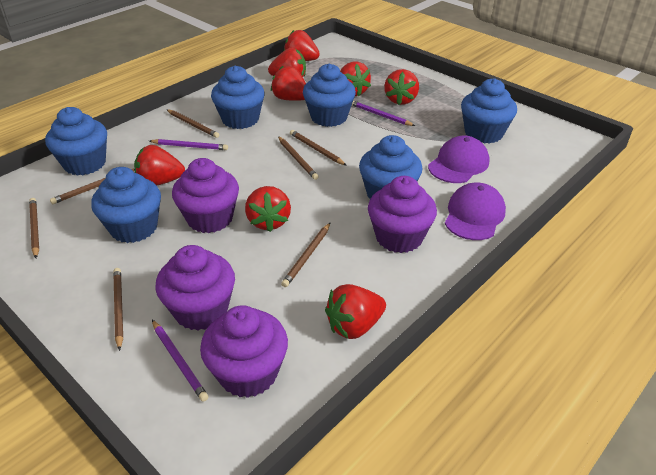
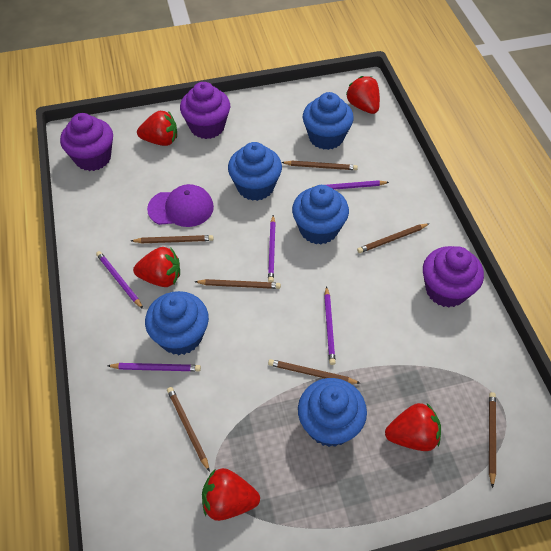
blue cupcake: [45,107,107,176] [91,167,161,243] [211,66,265,129] [303,63,356,127] [359,135,422,199] [461,78,517,144] = 6 -> [145,291,209,355] [228,142,282,201] [292,185,349,244] [298,378,367,447] [302,92,354,150] = 5
purple cap: [428,136,490,183] [445,183,506,240] = 2 -> [147,184,214,227] = 1
purple cupcake: [155,245,235,331] [172,158,239,233] [200,305,288,398] [368,176,437,253] = 4 -> [60,113,113,171] [180,82,230,139] [423,246,484,307] = 3
purple pencil: [150,139,228,150] [152,320,208,402] [352,100,415,126] = 3 -> [96,251,143,309] [108,363,201,371] [268,215,276,282] [312,180,389,190] [324,286,336,365] = 5
red strawberry: [134,145,185,185] [245,186,291,232] [268,48,306,77] [271,66,306,101] [284,30,320,61] [325,284,386,339] [340,62,371,96] [384,69,419,105] = 8 -> [133,247,180,287] [137,111,177,146] [202,468,260,521] [346,76,380,114] [385,403,441,451] = 5

